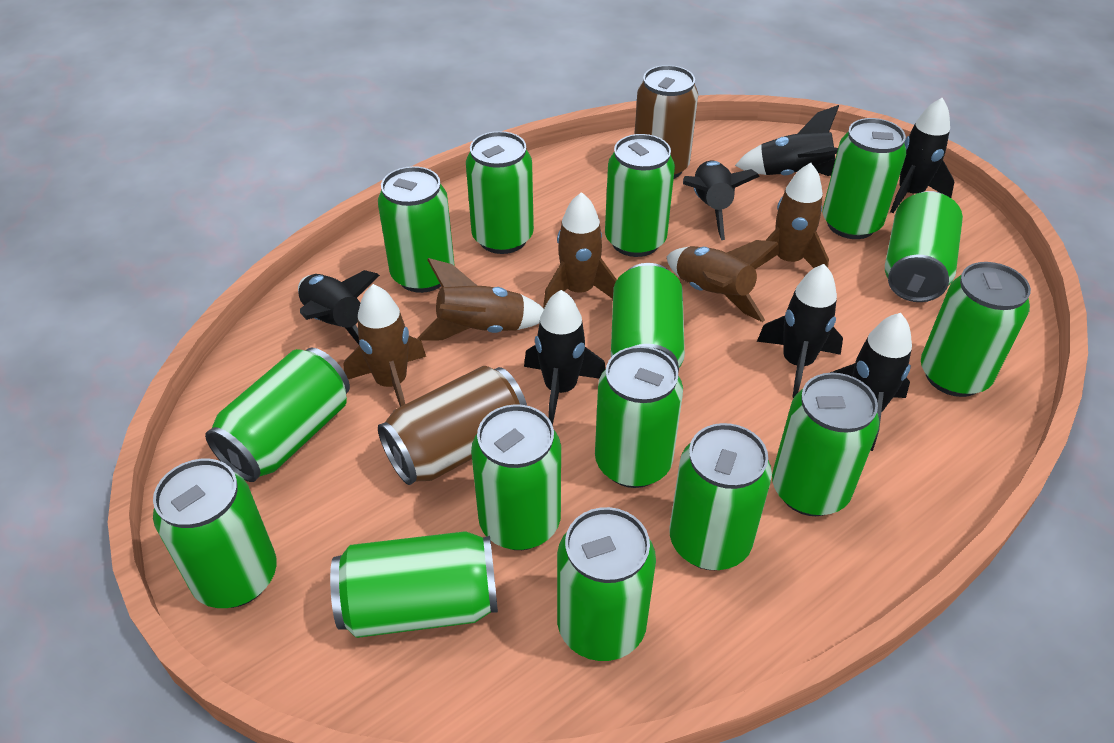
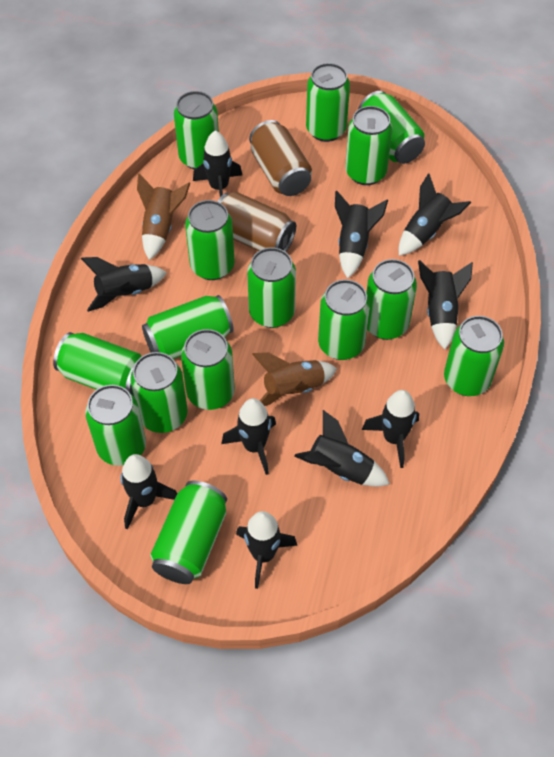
black rocket: [298,270,380,344] [524,290,606,425] [683,161,760,240] [735,105,839,176] [757,264,843,398] [830,313,912,451] [890,98,954,213] = 7 -> [81,257,167,312] [120,454,177,529] [193,131,242,197] [221,398,276,475] [236,511,298,589] [294,410,390,487] [335,191,388,278] [362,390,419,468] [399,173,471,256] [418,260,473,349] = 10
brown rocket: [344,284,426,407] [417,258,544,340] [543,192,617,309] [666,240,779,322] [753,163,829,269] = 5 -> [137,173,190,260] [252,352,337,406] = 2

